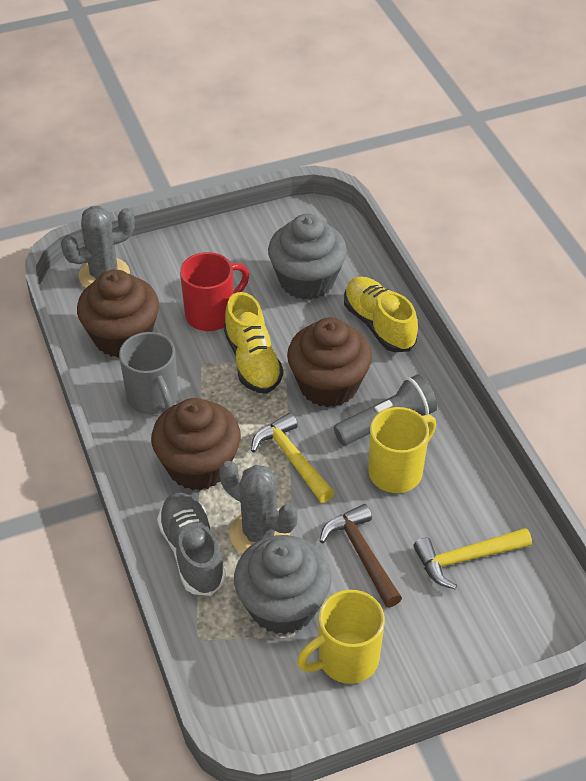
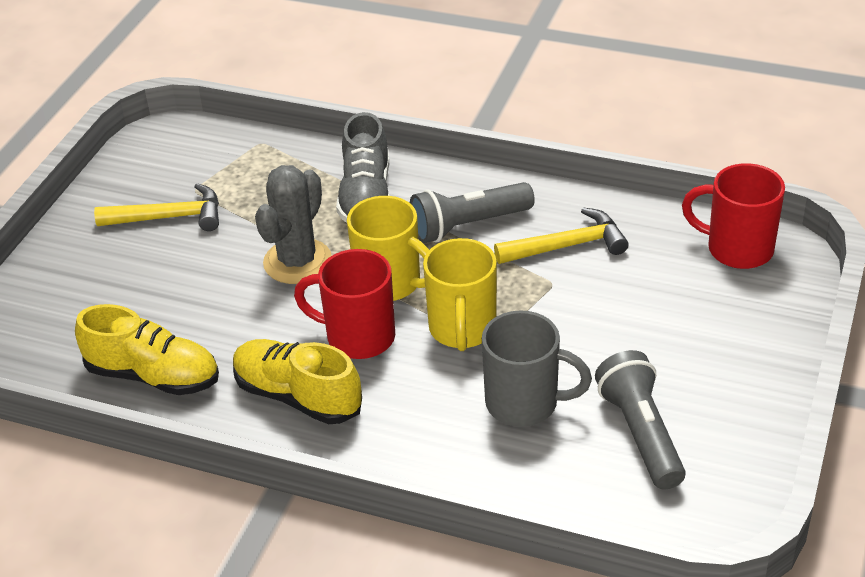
brown cupcake: [77,269,159,358] [151,398,241,490] [287,317,372,407] = 3 -> none = 0
brown hammer: [320,504,402,607] = 1 -> none = 0
grey cactus: [61,206,135,288] [219,461,298,554] = 2 -> [255,165,332,284] = 1
grey cupcake: [234,535,331,635] [268,214,347,300] = 2 -> none = 0
grey flashlight: [334,374,437,446] = 1 -> [410,182,535,243] [595,350,686,490] = 2
red mug: [180,252,249,331] = 1 -> [294,249,395,359] [682,163,785,269] = 2

